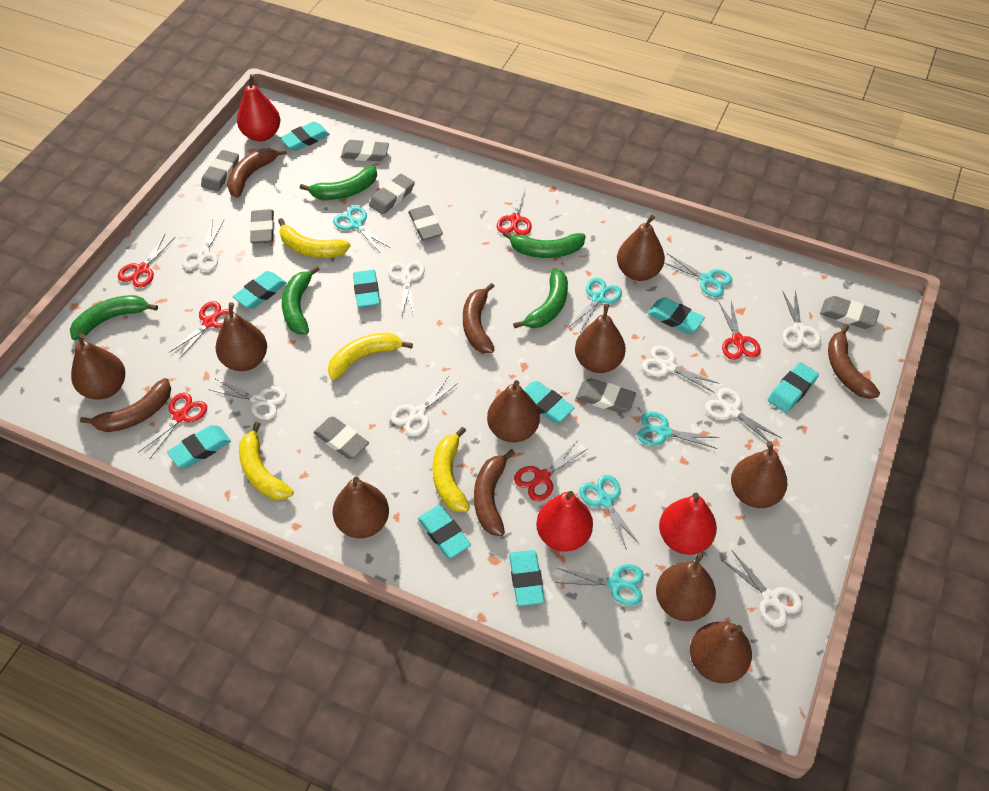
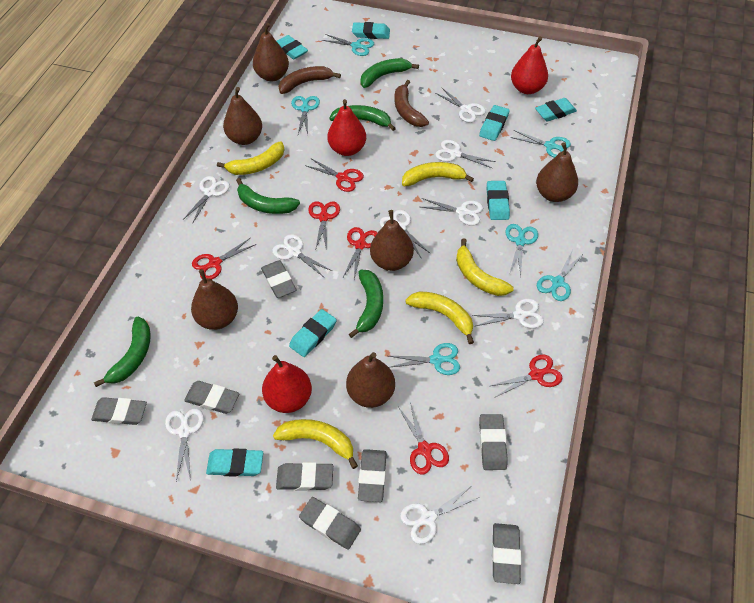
brown banana: [80,378,171,432] [227,148,287,198] [463,283,495,353] [474,449,515,536] [828,324,880,399] = 5 -> [279,66,341,94] [395,80,429,127] = 2
brown pear: [71,333,125,400] [216,302,267,371] [333,477,389,538] [487,380,540,443] [575,304,626,373] [617,215,665,281] [656,553,716,621] [690,622,752,683] [731,441,788,508] = 9 -> [191,269,238,330] [223,87,262,145] [253,23,289,81] [346,352,395,408] [370,210,414,271] [536,142,578,202] = 6
turquoise eraser: [167,425,231,468] [233,271,287,309] [280,121,330,151] [353,270,380,307] [418,506,471,558] [509,550,545,606] [524,381,575,423] [647,298,705,334] [768,362,819,413] = 9 -> [206,448,263,477] [277,35,308,60] [289,309,337,357] [352,22,390,39] [479,105,510,141] [487,181,510,220] [535,98,577,121] = 7
white scissors: [182,219,224,272] [208,379,286,420] [388,261,425,317] [391,377,459,436] [642,346,720,393] [705,388,781,442] [722,551,802,627] [782,290,821,348] = 8 -> [165,408,204,481] [183,176,230,224] [272,234,332,278] [380,210,431,257] [400,486,480,544] [421,198,483,226] [435,88,486,123] [435,140,496,168] [472,299,544,328] = 9
yellow banana: [239,422,294,500] [278,218,351,258] [328,333,413,380] [432,427,470,512] = 4 -> [217,142,284,175] [273,419,358,469] [402,162,474,186] [405,291,474,344] [456,239,514,296] = 5

